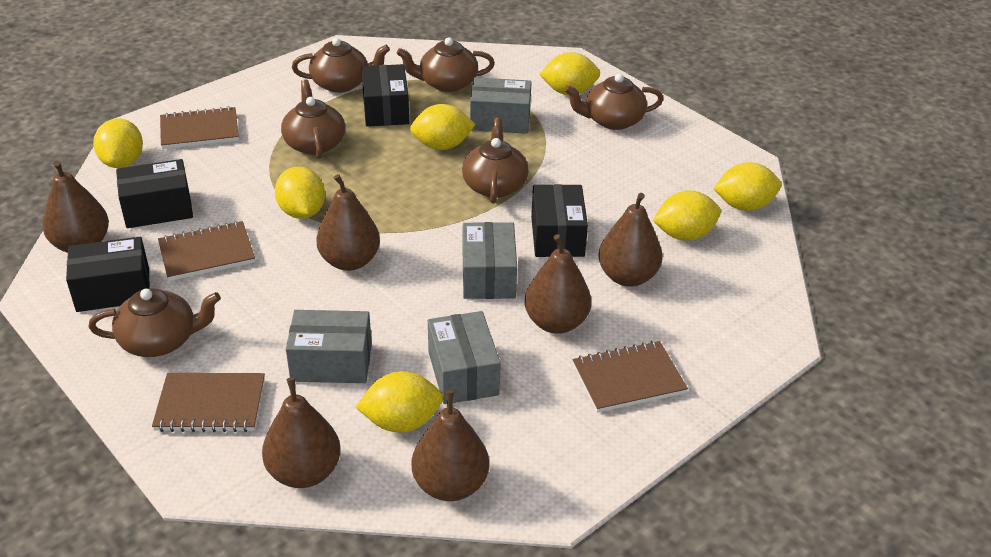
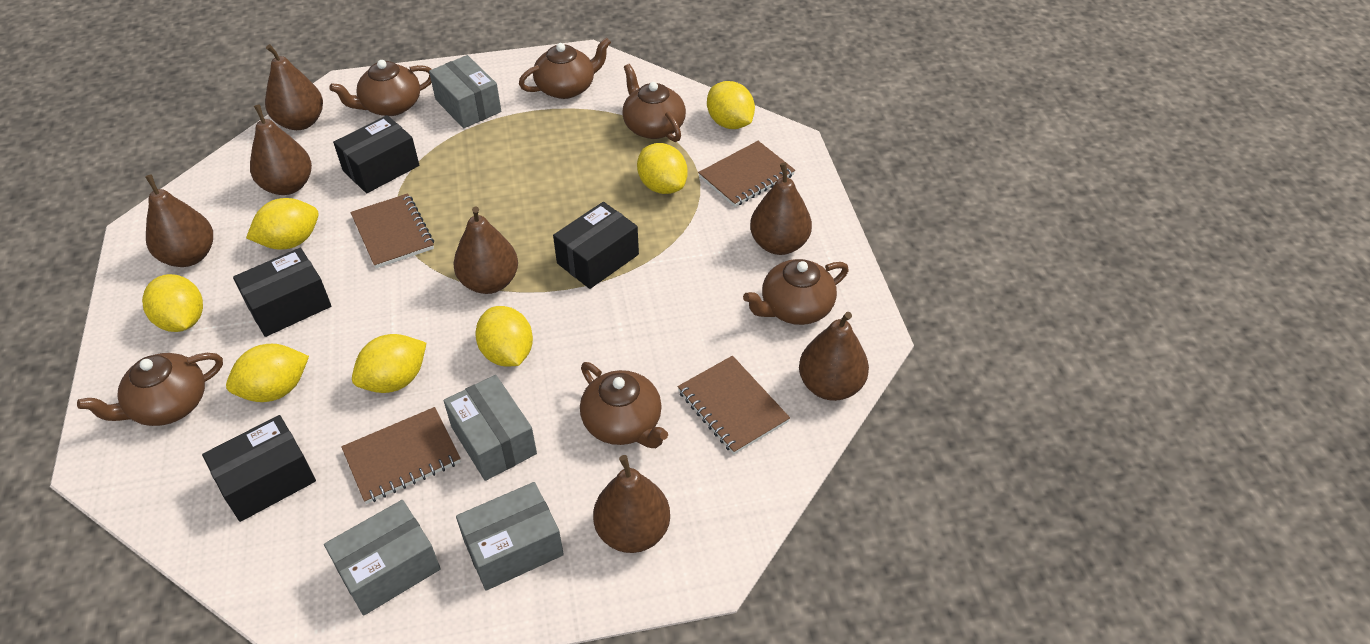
brown pear: [42,160,109,253] [262,377,341,488] [316,174,380,271] [412,390,489,501] [525,234,591,334] [598,193,663,287] = 6 -> [145,174,213,267] [250,104,312,195] [265,44,323,130] [453,207,518,294] [593,455,670,553] [750,163,812,255] [799,312,869,401] = 7

